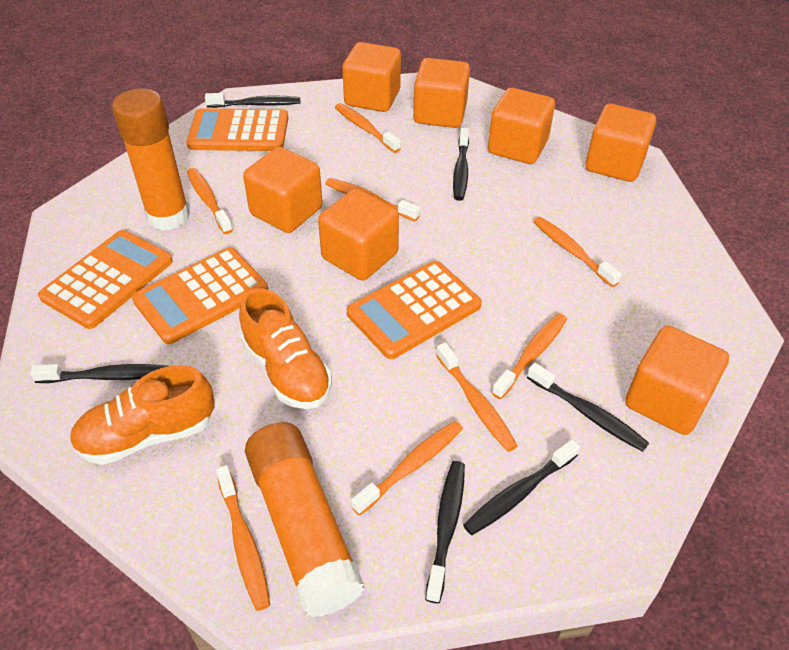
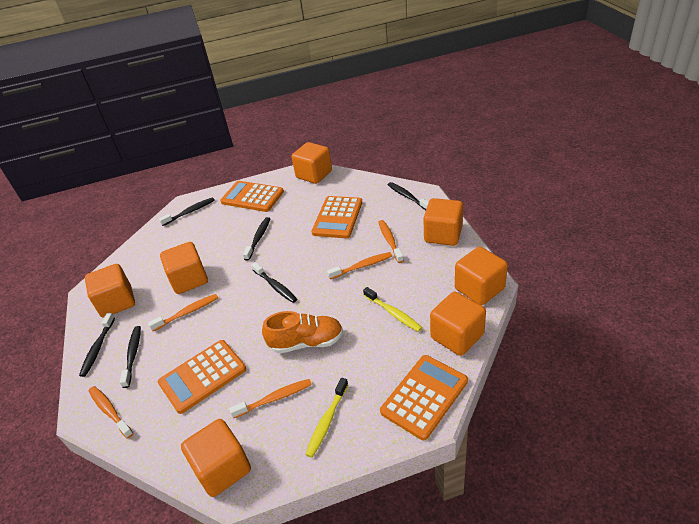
orange glue stick: [112,89,190,231] [245,422,365,617] = 2 -> none = 0
orange shoe: [70,365,214,465] [239,288,332,409] = 2 -> [262,311,343,353] = 1
orange toothbrush: [187,168,233,234] [216,465,270,611] [325,178,420,221] [335,103,401,153] [351,421,463,515] [436,342,517,452] [492,313,567,399] [533,217,622,287] = 8 -> [89,386,133,439] [148,294,218,331] [229,379,312,418] [327,252,392,279] [379,220,404,263] = 5
yellow toothbrush: none = 0 -> [305,378,348,458] [363,287,423,332] = 2

